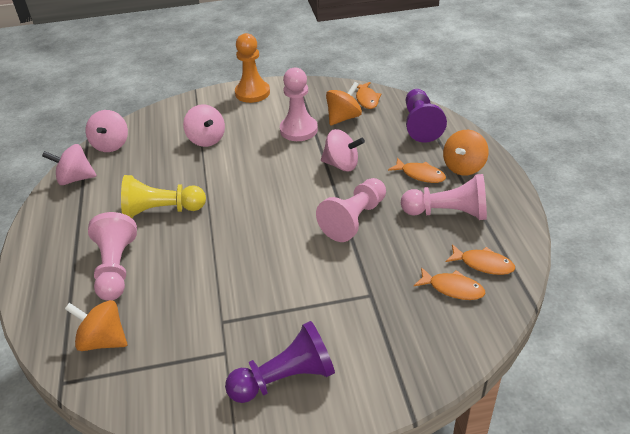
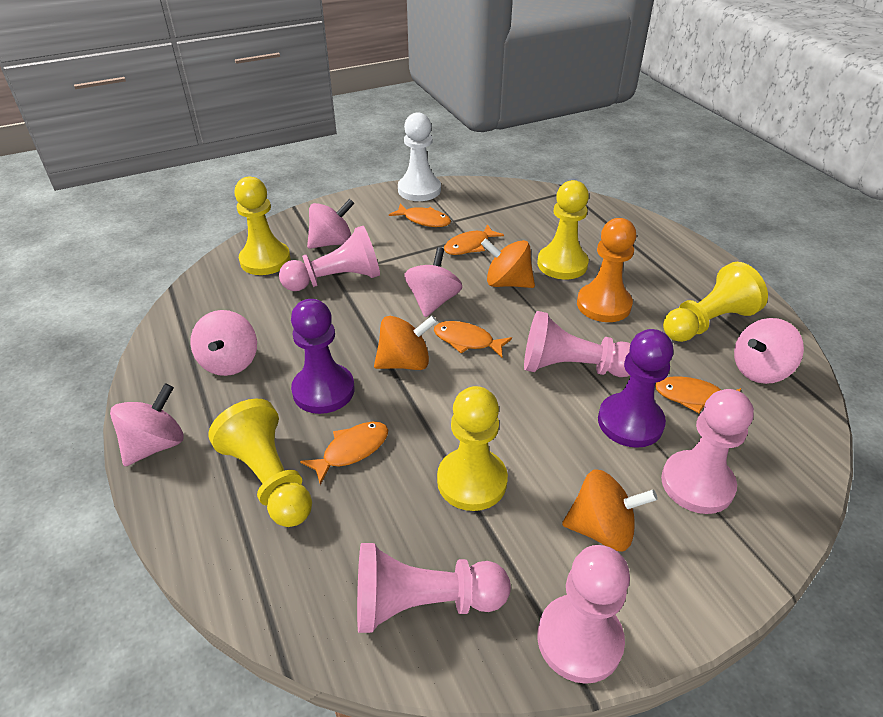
orange fish: [352,82,382,109] [388,158,446,183] [414,267,485,300] [445,244,515,275] = 4 -> [300,422,388,485] [389,203,451,227] [434,321,512,358] [444,224,504,255] [655,376,742,413] = 5
pink pawn: [88,212,137,301] [280,67,318,141] [316,178,386,242] [401,174,487,220] = 4 -> [279,226,380,291] [357,543,511,633] [524,311,630,377] [537,545,630,684] [661,389,754,514] = 5
pink spinning top: [42,144,97,185] [86,110,128,152] [183,105,225,147] [321,129,365,171] = 4 -> [110,383,184,466] [190,310,257,376] [307,199,355,249] [404,247,462,317] [734,318,804,384] = 5
white pawn: none = 0 -> [398,112,441,201] = 1
yellow pawn: [121,175,206,218] = 1 -> [208,399,312,527] [234,176,290,275] [437,386,508,511] [537,180,589,279] [663,262,768,342] = 5

